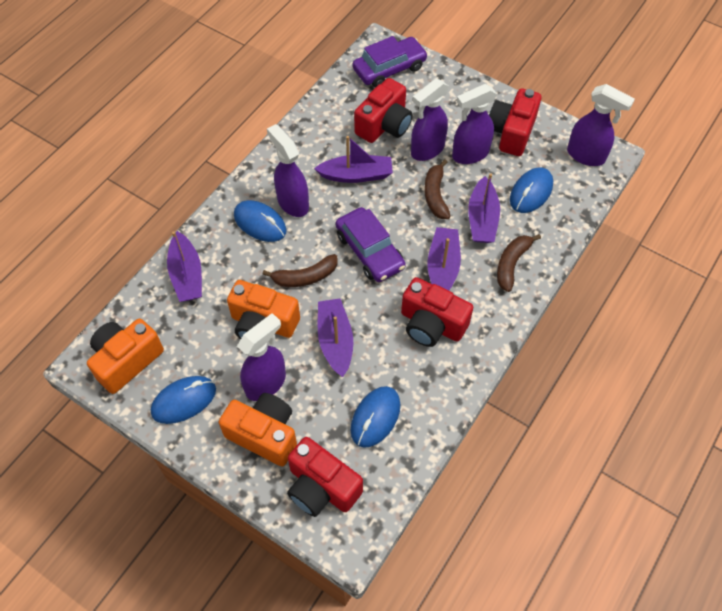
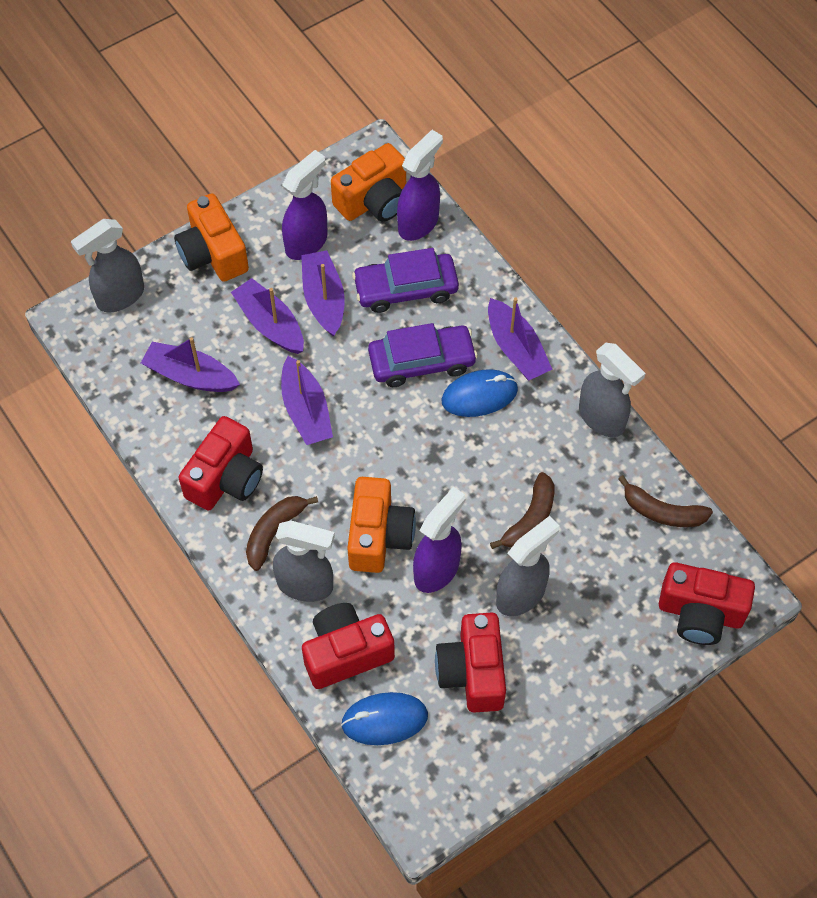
blue mouse: [151,376,216,424] [234,200,287,242] [351,386,400,448] [510,167,553,213] = 4 -> [341,692,428,745] [441,369,518,417] = 2
grey spray bottle: none = 0 -> [71,219,144,313] [273,521,335,602] [496,516,560,616] [579,343,646,437] = 4
purple spray bottle: [237,313,286,401] [267,124,309,217] [411,78,449,161] [452,84,497,164] [567,84,635,166] = 5 -> [282,150,328,260] [397,130,443,241] [413,487,466,593] = 3

